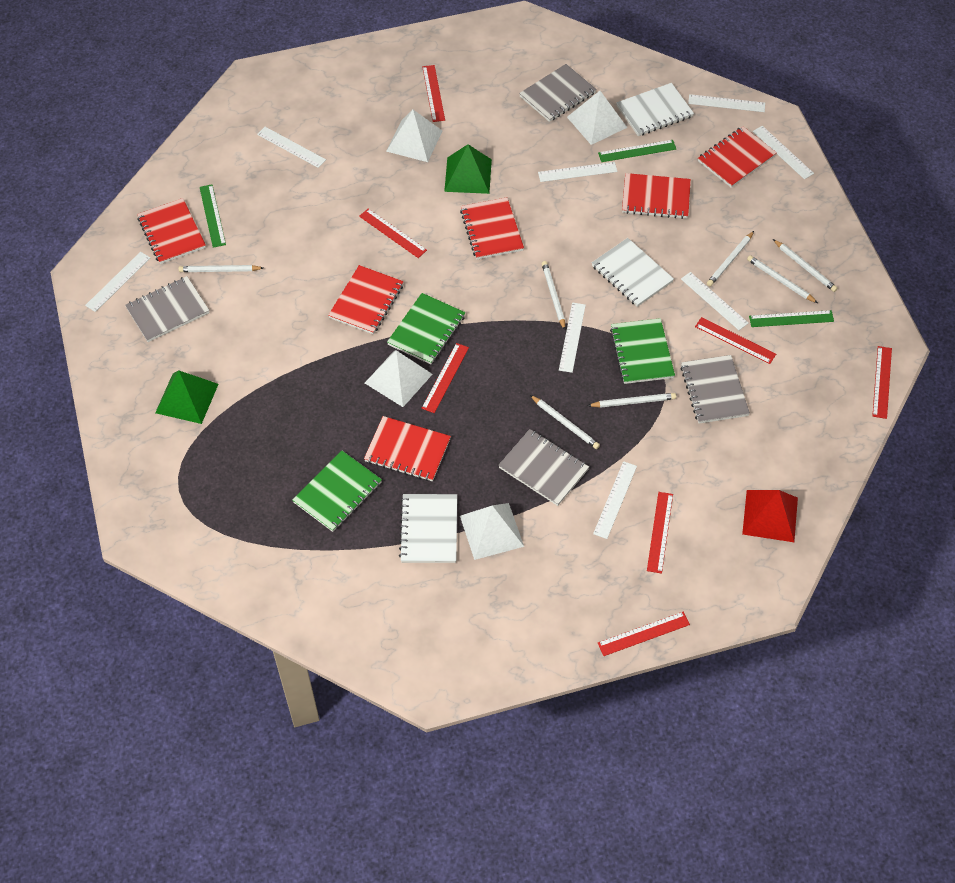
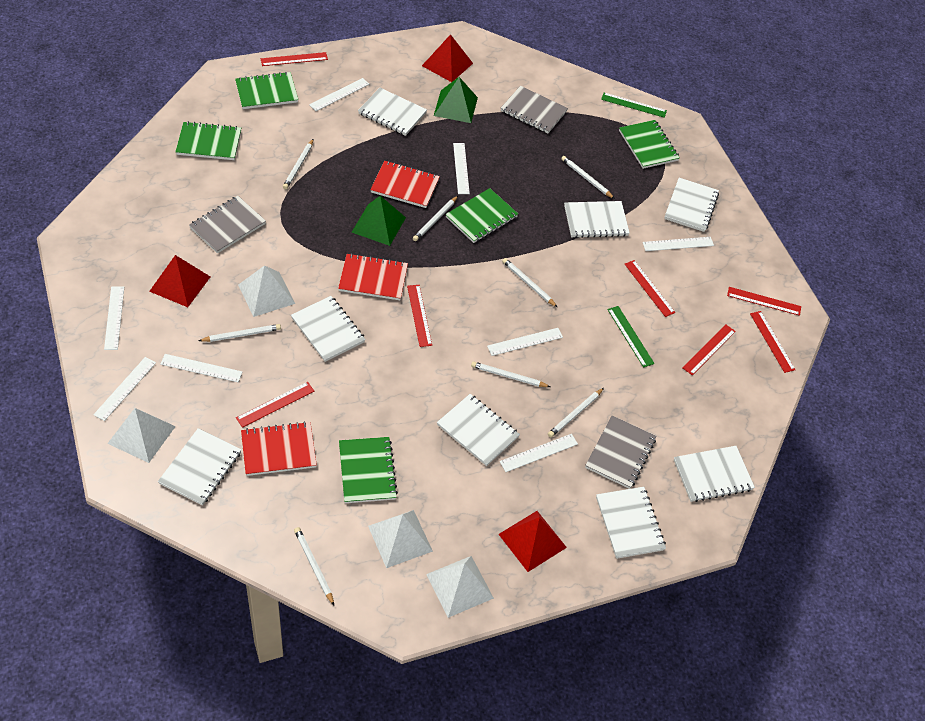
green notebook: [292,451,382,532] [387,293,465,364] [610,318,675,384] = 3 -> [175,121,241,160] [235,72,298,109] [339,437,398,503] [445,188,518,243] [619,120,680,169] = 5
green ruler: [200,184,226,248] [598,140,676,162] [749,310,834,327] = 3 -> [601,93,667,118] [607,306,655,367] = 2
grey notebook: [125,276,210,342] [498,429,589,506] [519,64,597,122] [680,355,750,424] = 4 -> [189,196,266,253] [501,86,568,133] [585,415,657,489] = 3
red notebook: [137,198,206,264] [328,265,404,334] [364,416,451,481] [460,197,524,259] [622,173,691,219] [698,126,777,188] = 6 -> [241,421,317,476] [338,253,408,300] [370,161,440,208] = 3
red pyramid: [742,490,798,542] = 1 -> [149,255,210,307] [422,34,473,82] [498,511,567,572] = 3
white notebook: [399,494,457,563] [592,238,674,307] [616,83,694,136] = 3 -> [158,428,242,506] [291,296,366,362] [358,88,427,136] [437,394,520,466] [564,201,630,238] [596,487,666,559] [664,178,719,232] [674,446,755,502] = 8
white pencil: [178,265,263,272] [530,395,600,449] [542,261,565,330] [587,393,676,408] [707,231,754,286] [747,255,818,303] [773,239,838,292] = 7 -> [199,324,281,342] [283,139,314,189] [294,527,334,605] [413,196,458,241] [471,361,550,387] [502,258,558,308] [548,388,604,438] [561,156,615,199] = 8

